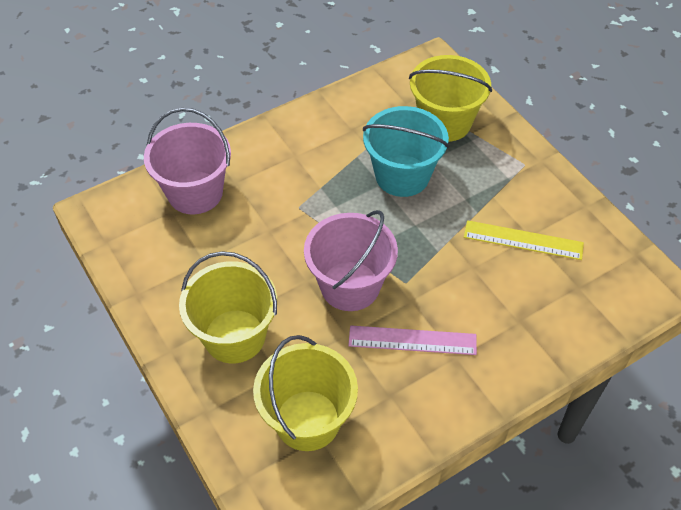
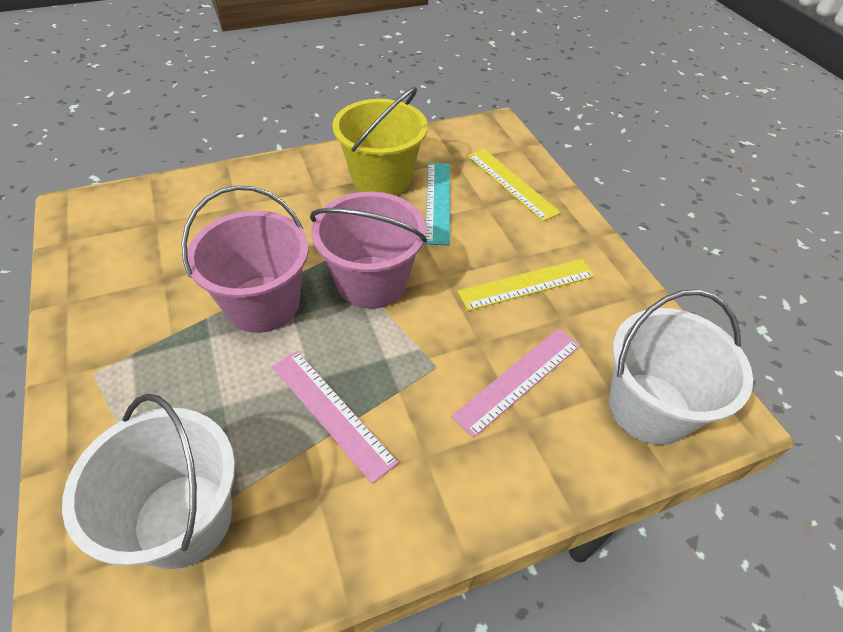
pink ruler: [348,325,477,355] = 1 -> [272,351,398,484] [451,328,580,438] = 2
turquoise bucket: [363,106,449,197] = 1 -> none = 0
turquoise ruler: none = 0 -> [425,163,450,246] = 1
white bucket: none = 0 -> [62,394,235,569] [609,289,753,445] = 2
yellow bucket: [179,251,277,363] [253,335,358,451] [409,55,492,142] = 3 -> [332,87,428,195] = 1
yellow ruler: [464,220,584,260] = 1 -> [458,259,595,311] [468,149,561,222] = 2

